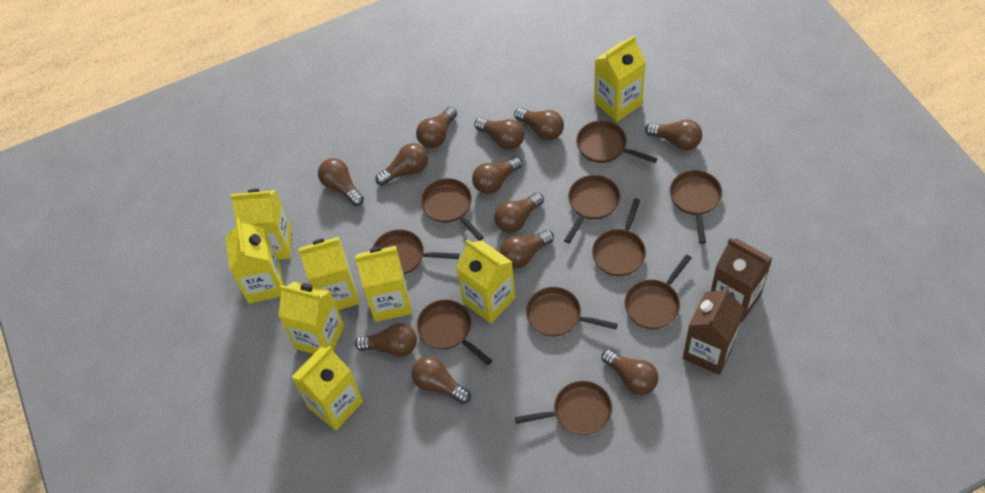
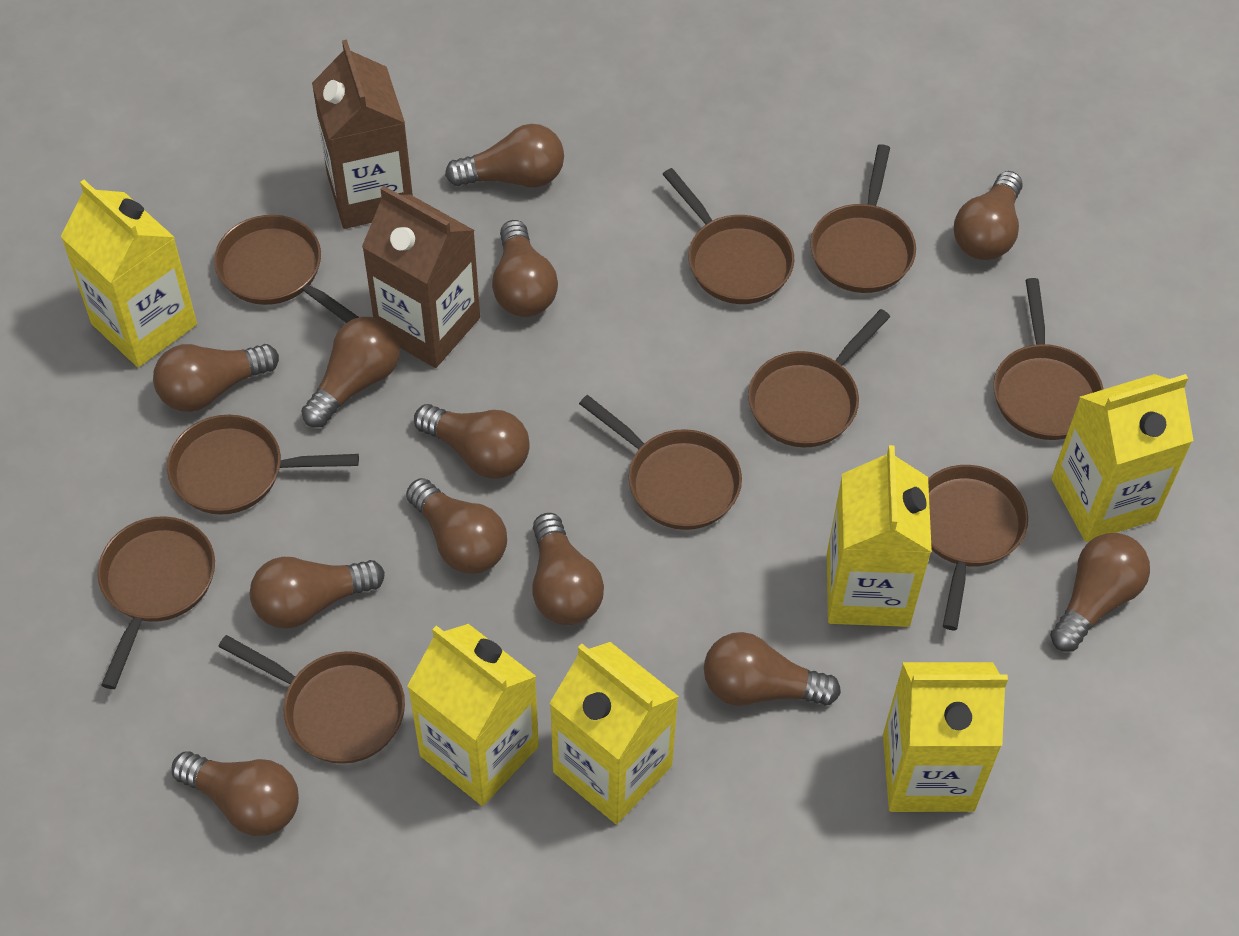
yellow carton: [226,219,283,304] [230,189,291,260] [278,282,344,354] [292,346,363,430] [298,237,359,310] [355,246,412,322] [456,239,515,323] [594,35,646,122] = 8 -> [60,180,197,367] [407,624,539,806] [550,642,679,824] [827,445,932,627] [883,662,1008,812] [1051,374,1194,542] = 6

